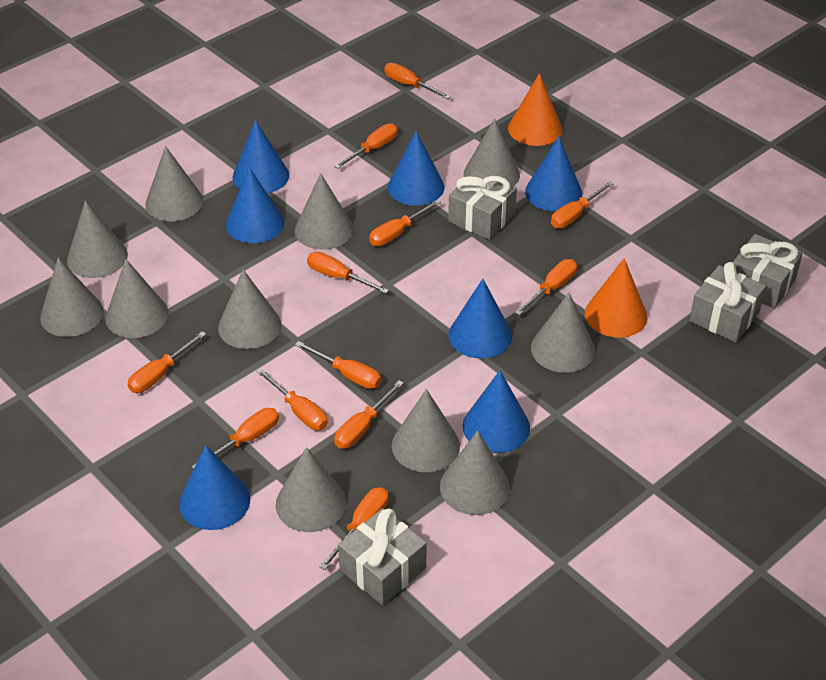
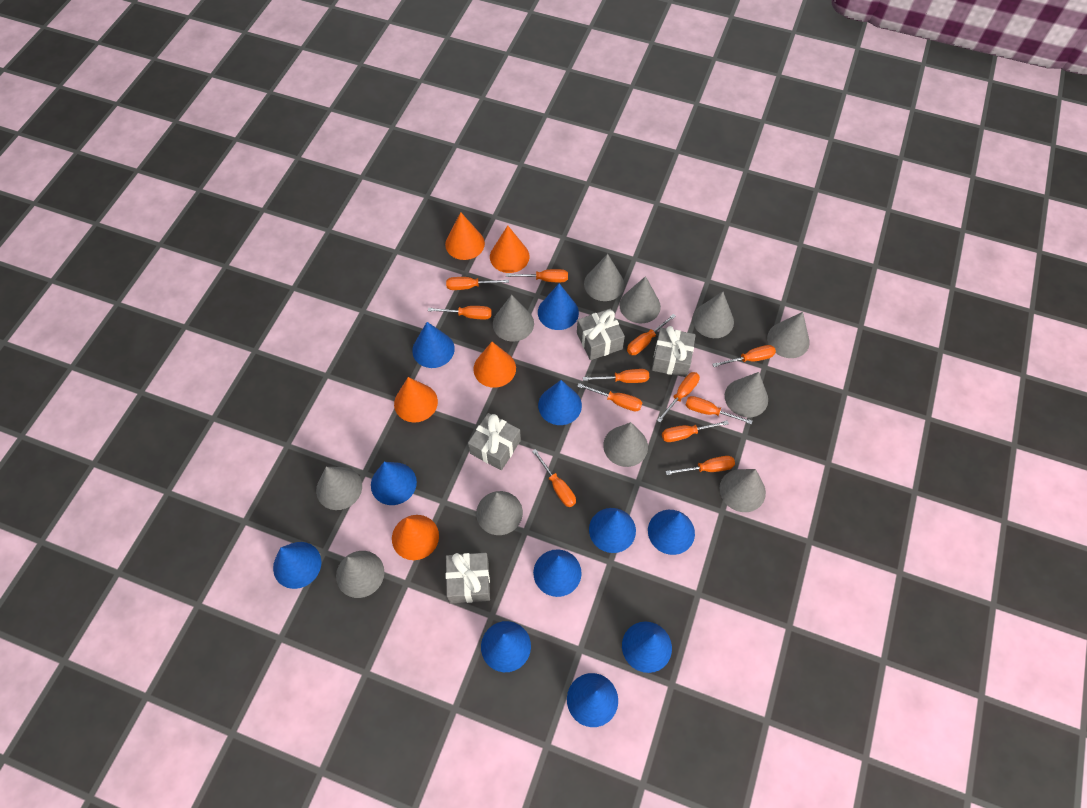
blue cone: [179,445,250,530] [226,167,284,243] [233,120,289,194] [388,131,445,206] [449,279,512,358] [463,370,530,453] [525,137,582,211] = 7 -> [273,542,321,589] [371,462,417,505] [412,322,455,368] [481,621,531,672] [533,549,582,597] [538,283,579,330] [538,380,582,425] [567,673,618,727] [589,508,636,553] [622,622,672,673] [648,510,695,555] = 11
orange cone: [508,73,562,146] [585,258,648,338] = 2 -> [392,515,439,560] [394,377,438,422] [445,212,485,260] [473,342,516,388] [490,225,529,273] = 5

